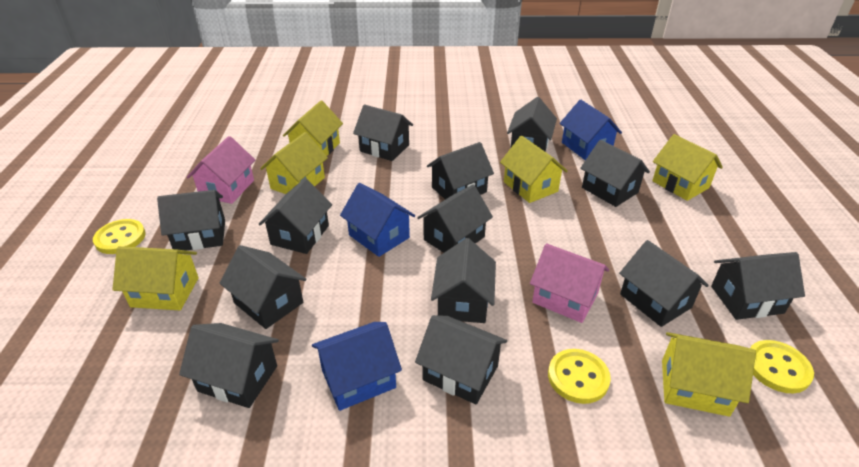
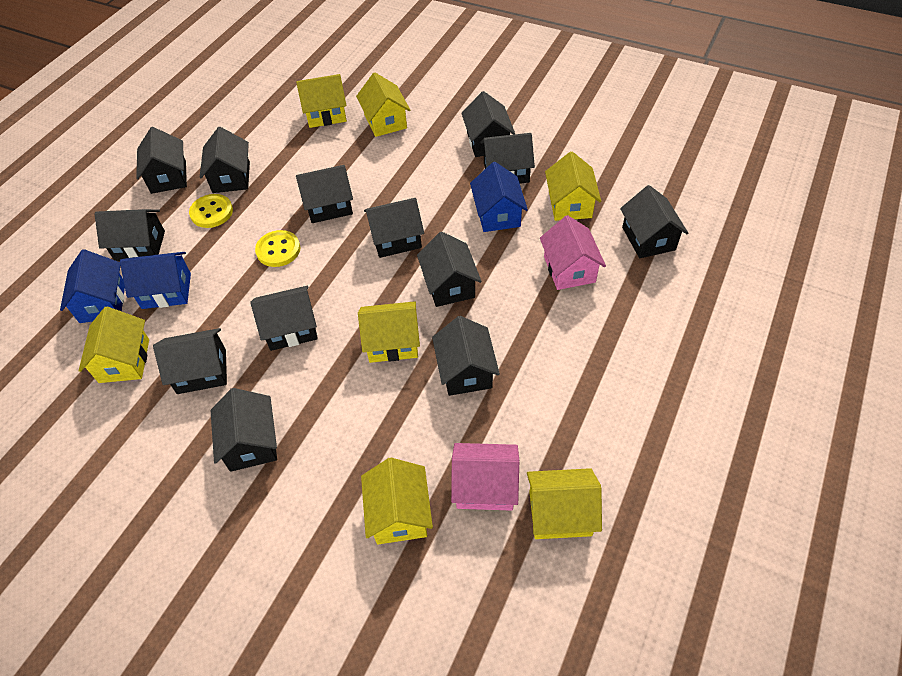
yellow button: [93,219,146,254] [548,349,611,404] [750,340,814,393] = 3 -> [189,194,233,228] [255,230,301,267] = 2
yellow house: [112,246,199,310] [260,132,328,194] [283,101,343,156] [500,136,568,203] [652,134,723,201] [662,332,756,417] = 6 -> [79,306,149,383] [296,74,347,128] [356,73,410,137] [358,301,420,363] [361,458,433,544] [527,468,602,539] [545,151,601,221] = 7

